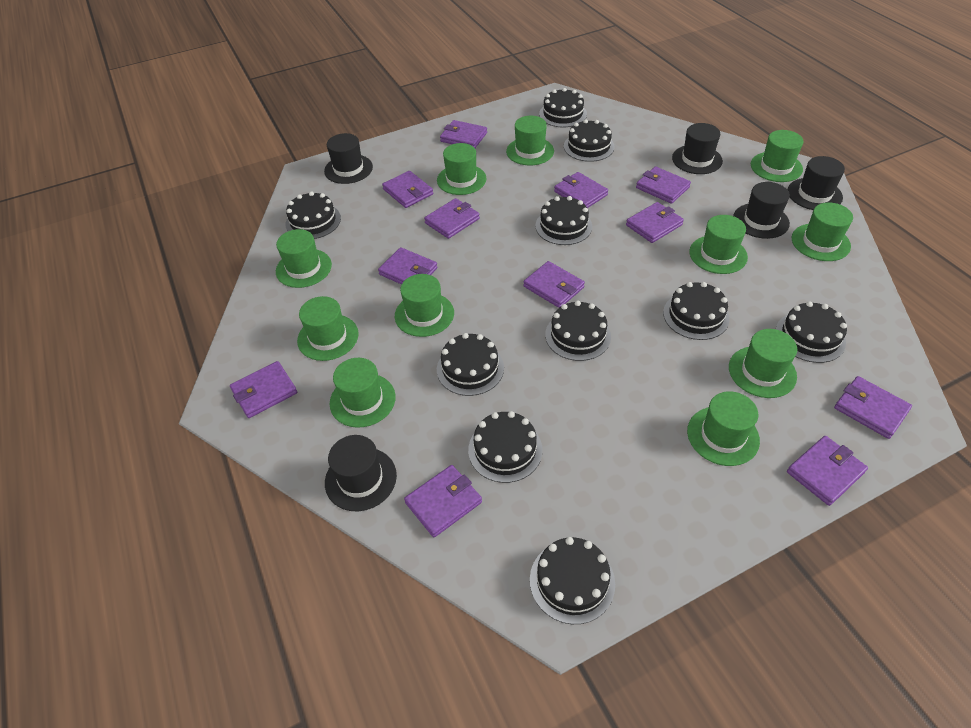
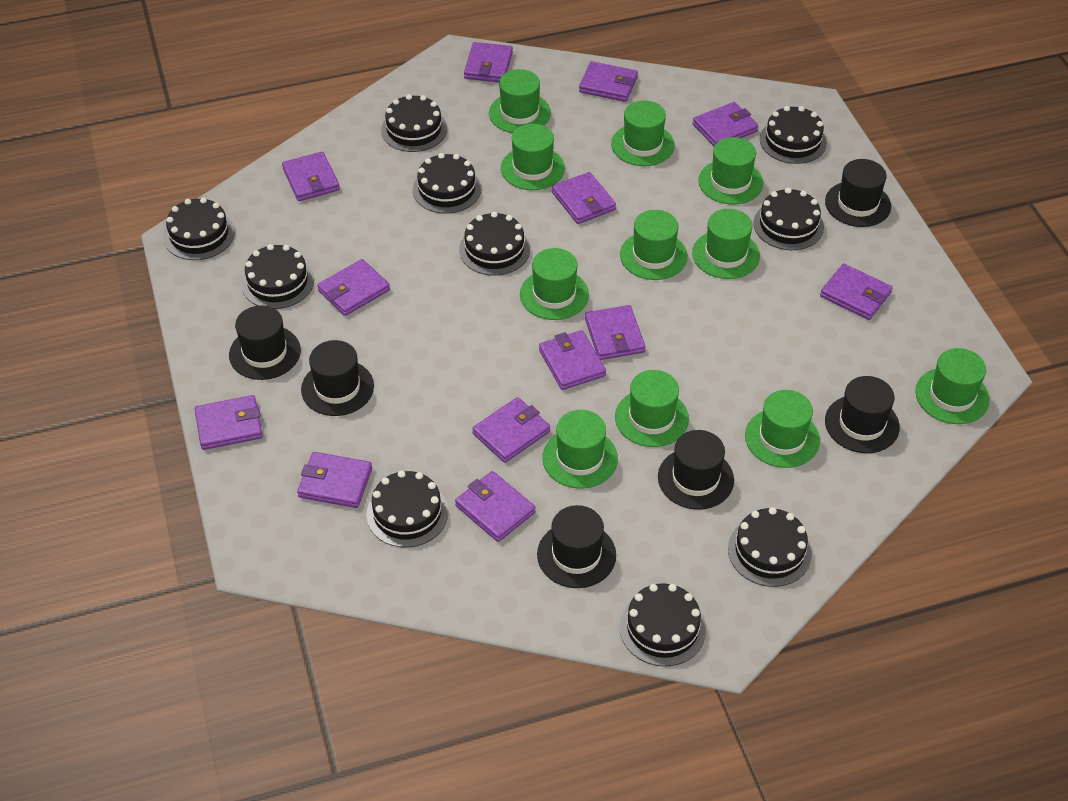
black hat: [324,133,373,184] [325,435,397,511] [672,123,723,174] [733,182,790,239] [788,156,845,210] = 5 -> [229,305,301,380] [301,340,374,416] [537,505,616,588] [658,430,734,510] [825,159,891,227] [825,376,900,453] = 6
purple wallet: [230,361,297,418] [378,247,437,285] [382,171,433,208] [404,465,482,537] [424,198,480,239] [440,120,487,148] [523,261,585,308] [554,172,608,208] [626,202,684,243] [636,166,691,204] [787,436,868,506] [834,376,912,439] = 12 -> [195,395,263,450] [282,151,340,201] [297,452,372,508] [317,259,390,316] [455,471,536,542] [464,42,513,82] [472,397,550,463] [539,330,606,390] [552,172,616,224] [579,61,638,102] [585,305,645,360] [692,102,758,146] [820,264,893,320] = 13

